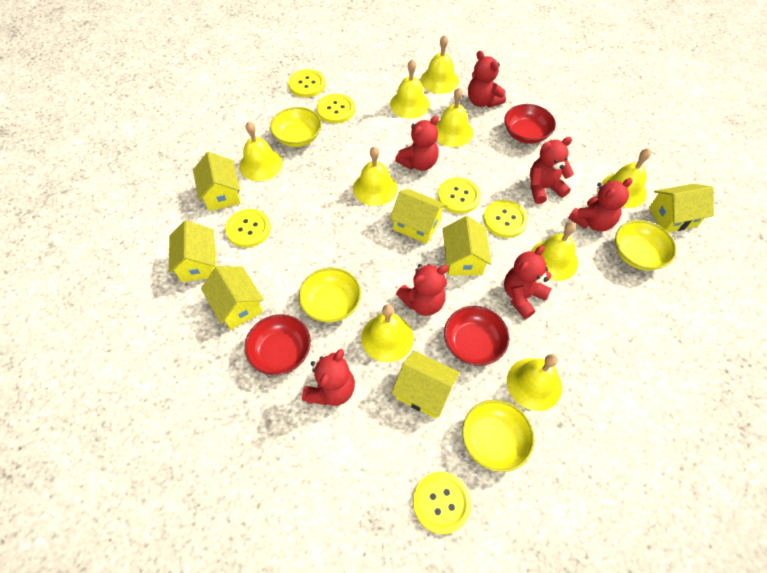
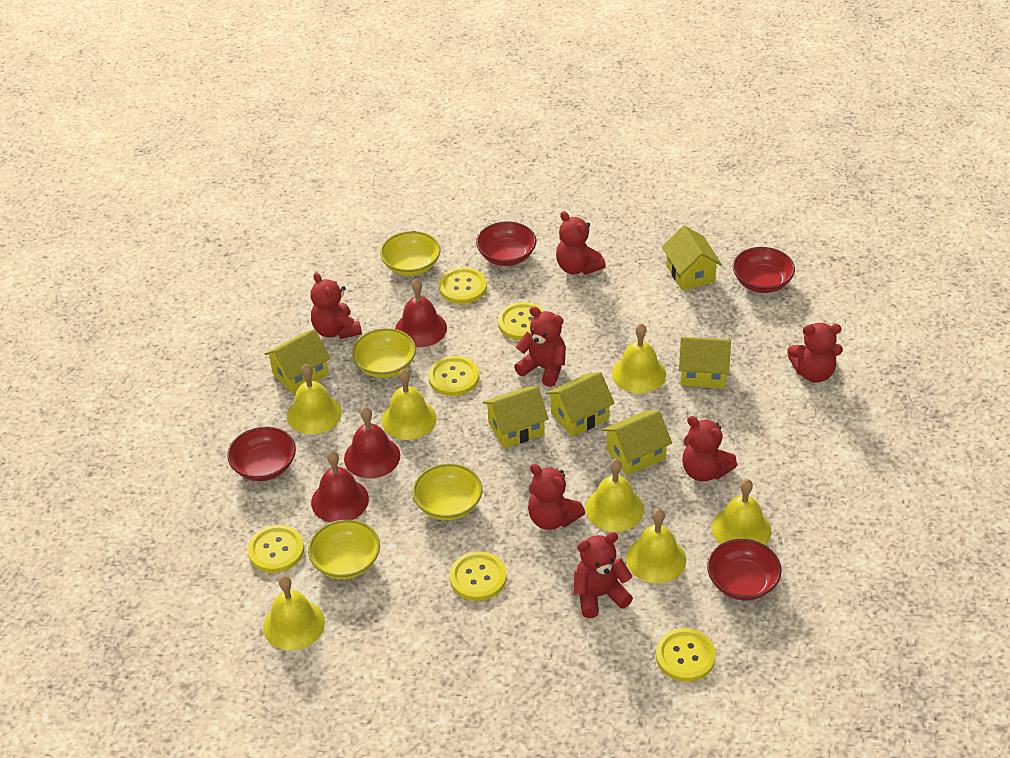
red bell: none = 0 -> [311,451,369,523] [344,407,400,478] [395,279,447,347] = 3
red bowl: [244,315,311,375] [444,306,509,366] [504,104,556,144] = 3 -> [227,427,296,481] [476,221,537,266] [707,539,782,600] [733,247,795,293] = 4
yellow bell: [239,122,283,181] [353,146,397,206] [361,304,414,362] [390,59,430,119] [421,35,459,94] [435,88,473,147] [507,354,562,411] [531,222,578,281] [602,148,651,208] = 9 -> [263,575,325,651] [287,364,342,434] [382,369,437,440] [585,459,644,532] [612,323,666,394] [626,509,686,583] [712,479,771,545] = 7
yellow house: [169,220,216,282] [193,152,241,211] [201,266,264,330] [390,189,447,244] [391,351,460,418] [443,216,492,276] [649,184,714,232] = 7 -> [264,329,331,394] [483,386,549,448] [546,372,615,437] [602,411,672,476] [662,225,722,290] [679,337,731,388] = 6

